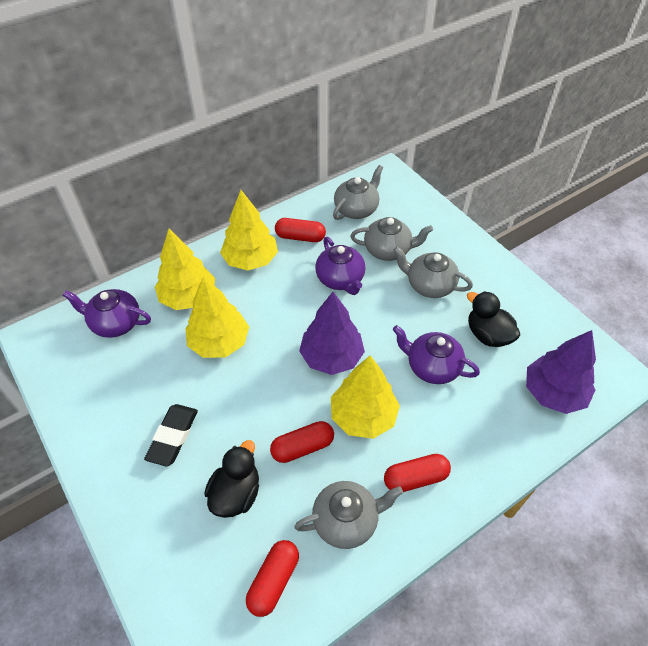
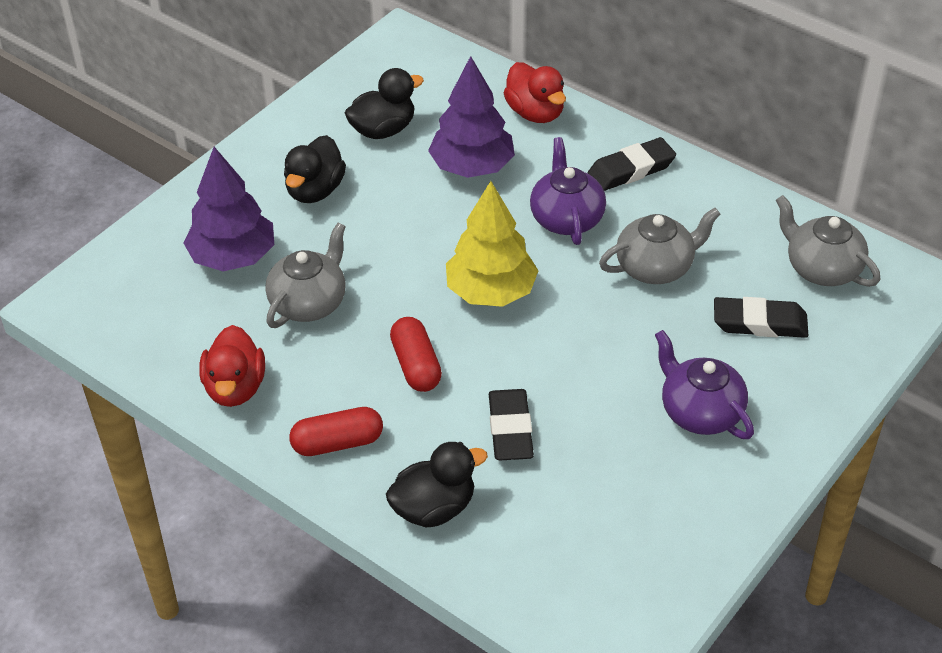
black duck: [205,440,259,518] [467,291,520,347] = 2 -> [284,135,346,203] [345,68,424,139] [386,442,488,528] = 3
black eraser: [144,404,198,466] = 1 -> [489,389,534,460] [587,137,676,191] [714,297,808,338] = 3
grey teapot: [294,481,403,549] [333,165,383,220] [350,217,433,261] [393,247,473,298] = 4 -> [265,223,346,328] [599,208,721,284] [776,195,880,287] = 3
purple teapot: [62,289,151,338] [315,237,366,295] [393,325,480,384] = 3 -> [530,137,606,245] [655,330,754,439] = 2
red capsule: [246,540,299,617] [270,421,334,463] [275,218,326,242] [384,454,451,492] = 4 -> [289,407,383,456] [390,317,442,392] = 2
red duck: none = 0 -> [199,325,265,407] [504,62,566,123] = 2
yellow tree: [155,229,215,310] [185,276,249,358] [220,190,278,271] [331,355,400,439] = 4 -> [446,181,539,307] = 1

